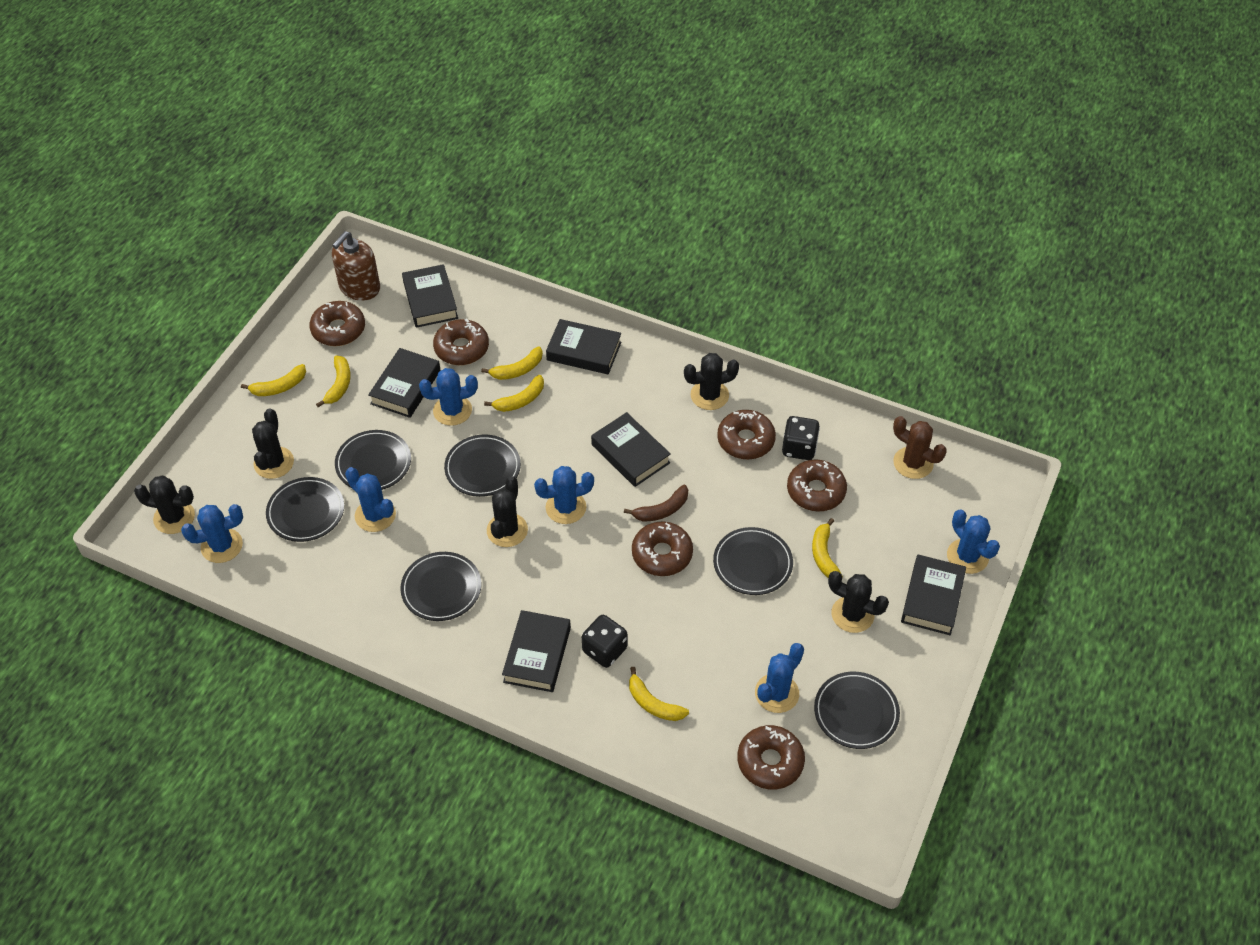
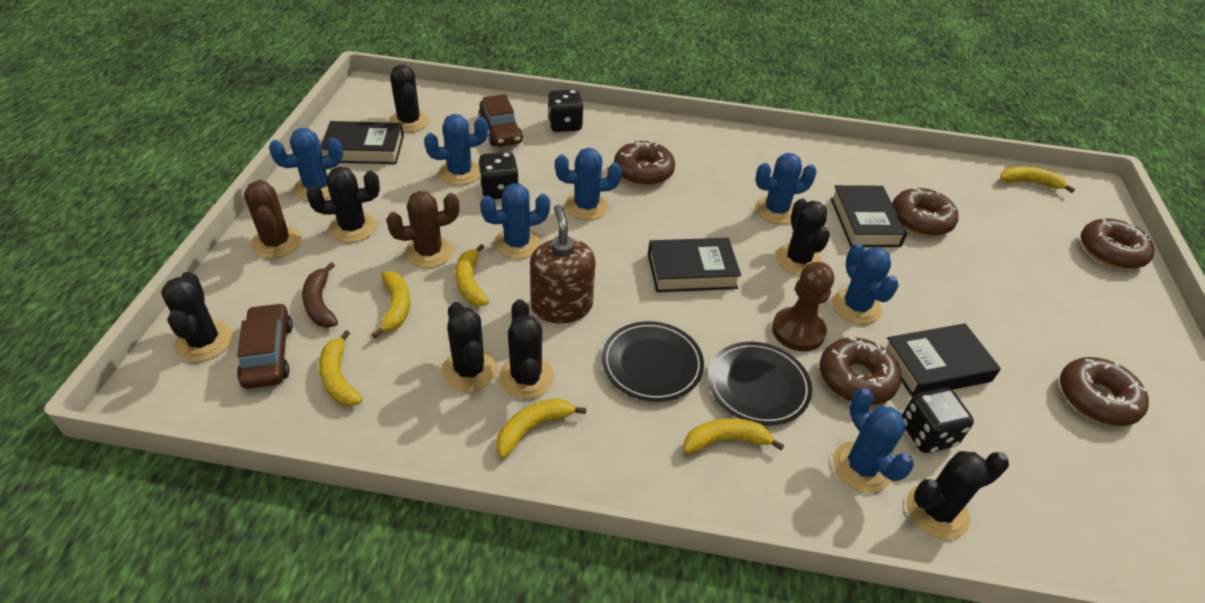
black book: [368,348,440,418] [402,264,458,328] [502,610,571,692] [546,319,621,375] [591,412,671,487] [901,554,966,635] = 6 -> [320,121,404,164] [648,238,741,292] [830,185,907,247] [886,323,1001,397] = 4
black cactus: [134,476,195,534] [252,408,294,479] [487,476,528,547] [684,353,739,410] [828,571,889,633] = 5 -> [161,272,233,362] [307,167,380,243] [389,65,429,132] [442,302,497,392] [499,299,554,399] [775,198,830,275] [906,451,1009,540] = 7
black dice: [582,615,627,668] [782,416,820,460] = 2 -> [478,152,518,200] [547,90,583,132] [902,388,974,453] = 3
black plate: [266,477,344,542] [335,430,411,490] [400,552,481,621] [444,434,521,497] [713,527,793,595] [814,672,900,749] = 6 -> [602,321,704,402] [708,342,812,425] = 2
blue cactus: [181,504,243,563] [345,467,396,532] [419,368,478,426] [534,466,594,524] [755,643,804,713] [947,509,1000,574] = 6 -> [269,128,343,201] [424,114,488,185] [480,183,550,259] [555,148,622,220] [755,153,817,224] [832,243,899,324] [833,388,914,493] = 7
brown cactus: [893,416,947,479] = 1 -> [244,180,301,258] [386,191,459,268] = 2
brown car: none = 0 -> [237,303,293,389] [479,94,523,147] = 2
brown donut: [309,301,365,346] [433,319,489,365] [632,522,693,576] [717,410,776,459] [737,725,805,790] [787,459,847,511] = 6 -> [614,140,675,186] [819,336,902,405] [892,188,958,236] [1060,357,1149,426] [1081,218,1154,269] = 5
brown pawn: none = 0 -> [772,262,834,352] = 1

